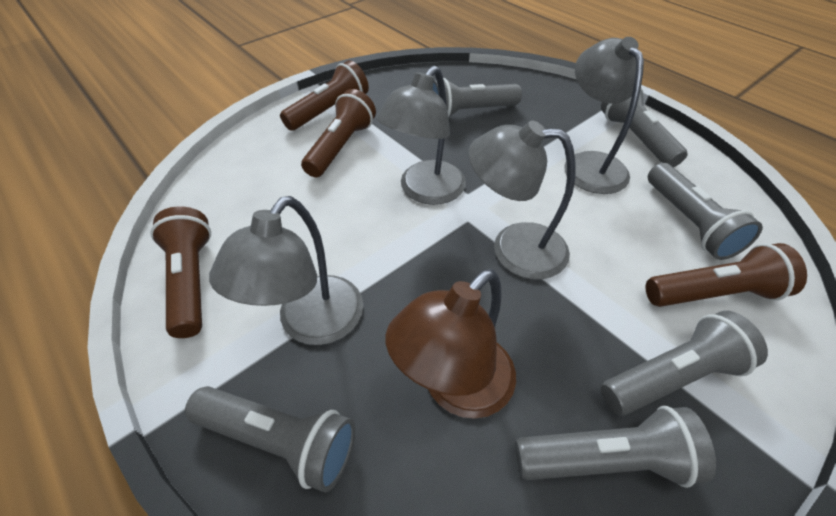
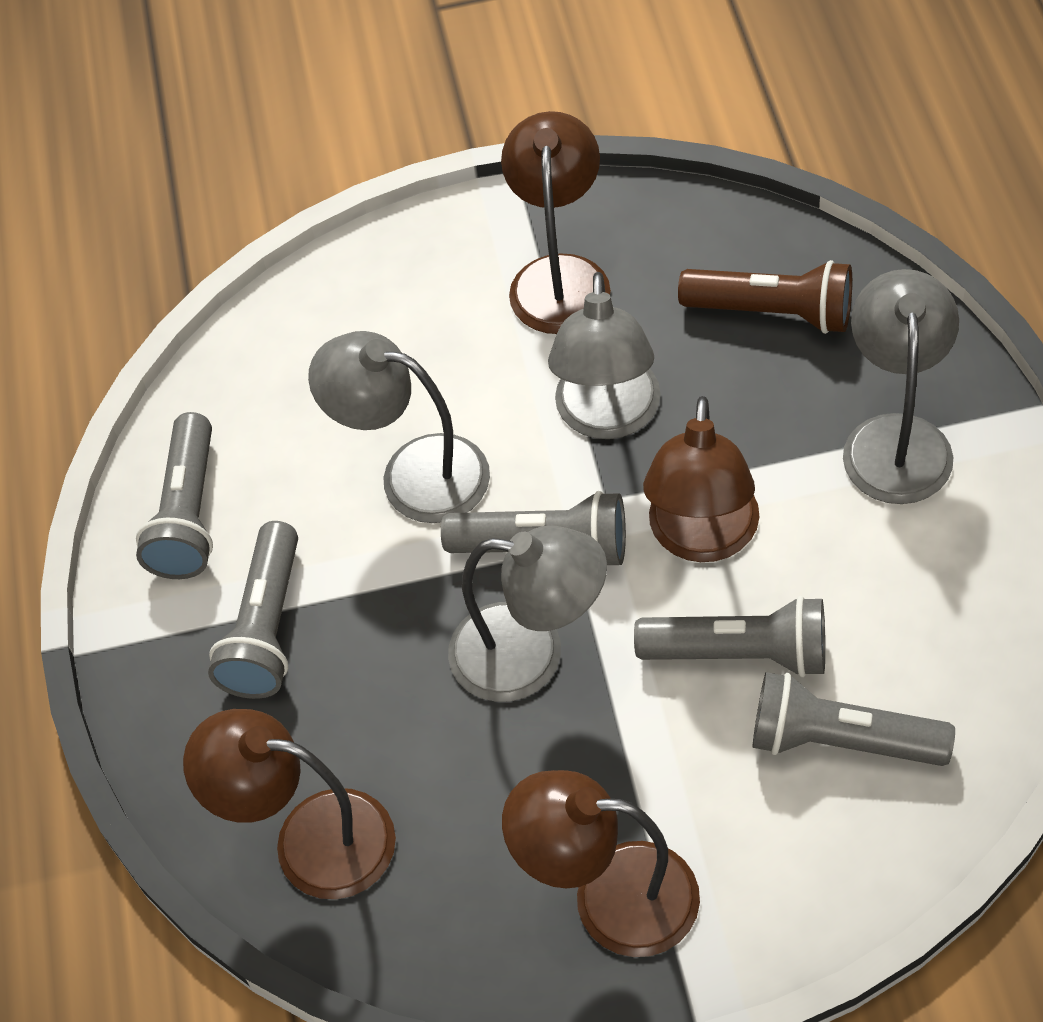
brown flashlight: [150,206,211,338] [280,60,369,131] [301,89,376,177] [646,243,807,307] = 4 -> [678,260,852,334] = 1
brown lamp: [385,269,516,419] = 1 -> [183,709,396,899] [501,111,611,334] [502,770,700,957] [643,396,759,562] = 4
grey flashlight: [185,386,355,493] [433,78,522,117] [515,406,716,488] [601,88,688,167] [601,311,768,416] [648,163,763,260] = 6 -> [136,412,213,579] [208,521,298,699] [441,491,626,565] [634,596,825,677] [753,672,955,766] = 5

